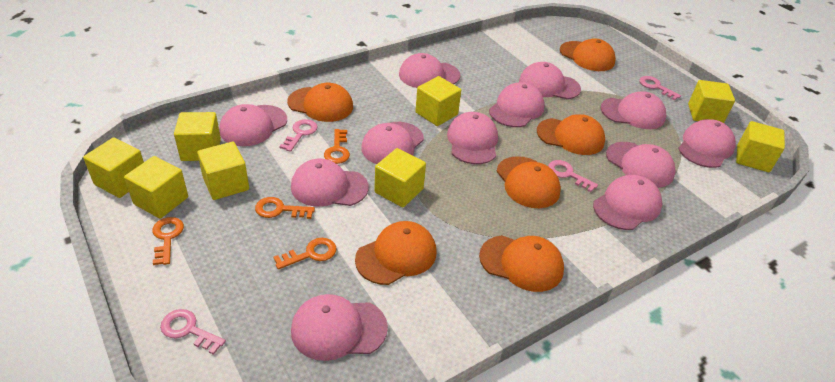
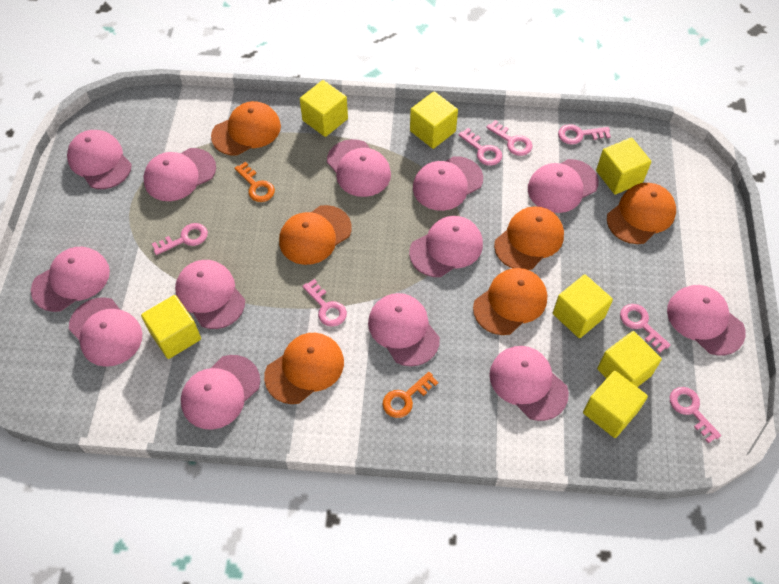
orange key: [152,217,184,265] [255,197,315,219] [273,238,337,269] [324,129,350,164] = 4 -> [235,162,275,202] [382,372,438,418] = 2
pink cap: [219,104,287,146] [291,159,369,207] [291,294,388,361] [361,122,424,164] [399,53,460,88] [447,112,498,164] [489,82,545,127] [519,62,581,99] [593,175,662,230] [601,91,666,129] [606,142,676,188] [678,119,736,168] = 12 -> [31,247,110,312] [67,130,132,189] [69,297,142,367] [143,148,216,201] [175,260,245,329] [181,355,260,430] [327,139,391,197] [368,293,440,366] [409,216,483,277] [413,156,483,211] [490,346,569,421] [528,159,599,213] [667,285,746,355] = 13
pink key: [160,309,226,355] [279,119,317,152] [548,160,598,192] [639,76,681,101] = 4 -> [152,223,208,255] [302,279,347,327] [458,128,502,166] [486,120,533,156] [558,124,611,145] [620,304,671,353] [670,387,721,444] = 7
yellow cube: [83,137,144,198] [124,156,188,219] [174,112,221,161] [197,142,249,200] [374,148,426,208] [415,76,461,126] [688,80,735,123] [736,121,785,172] = 8 -> [141,295,201,359] [300,80,348,137] [410,92,458,149] [553,274,613,338] [583,371,648,438] [596,137,651,195] [597,331,662,387] = 7

